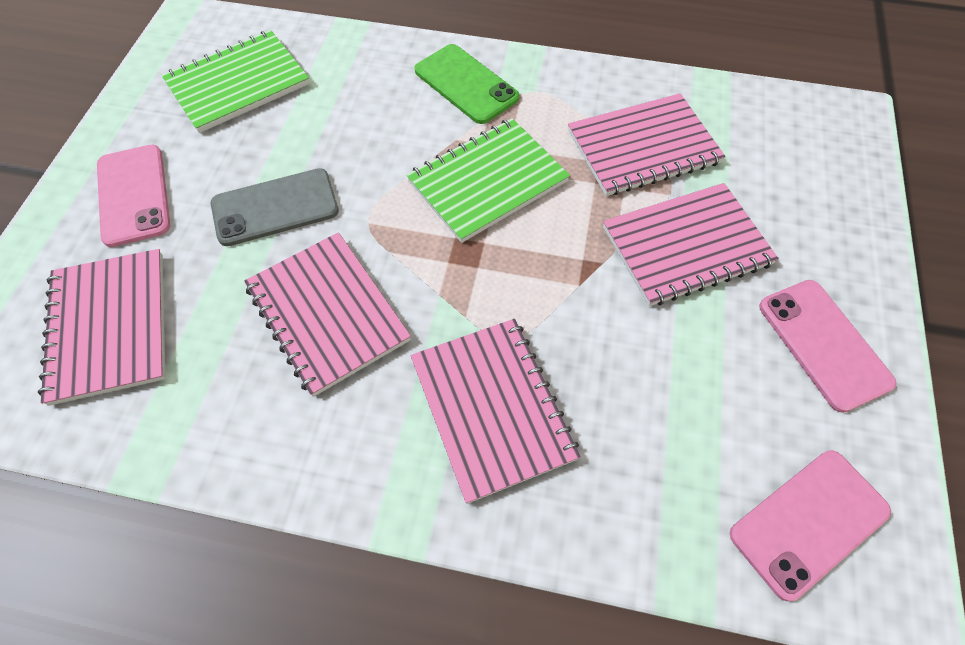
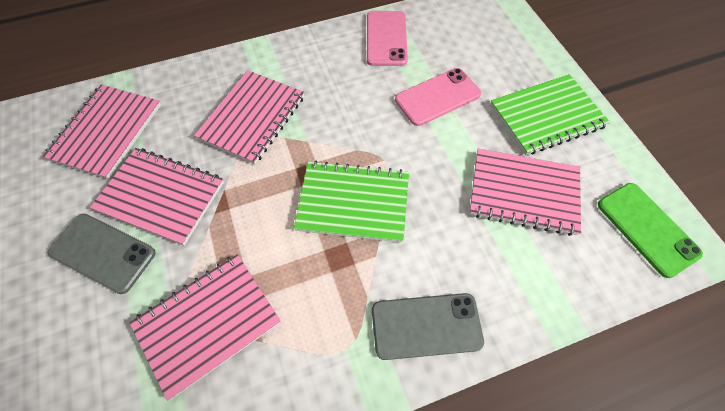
grey phone: [211,168,339,246] = 1 -> [48,214,156,294] [372,293,484,360] = 2
pink phone: [97,145,170,247] [730,450,891,601] [759,280,896,413] = 3 -> [367,11,408,66] [395,68,481,126] = 2

